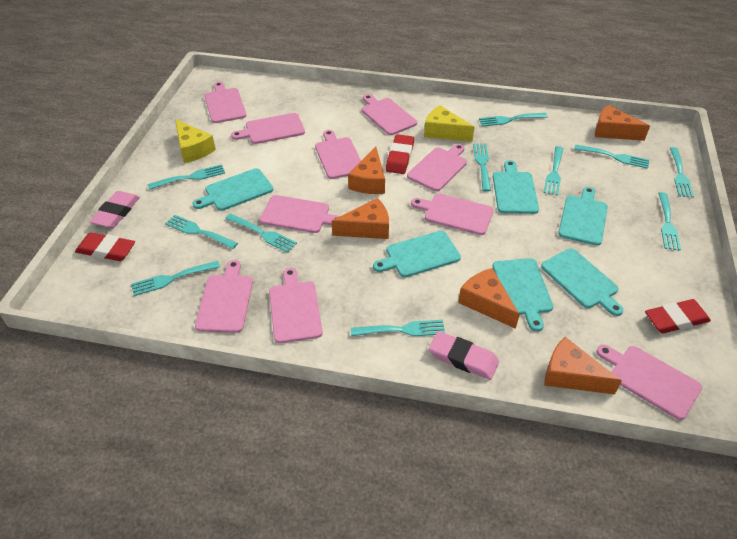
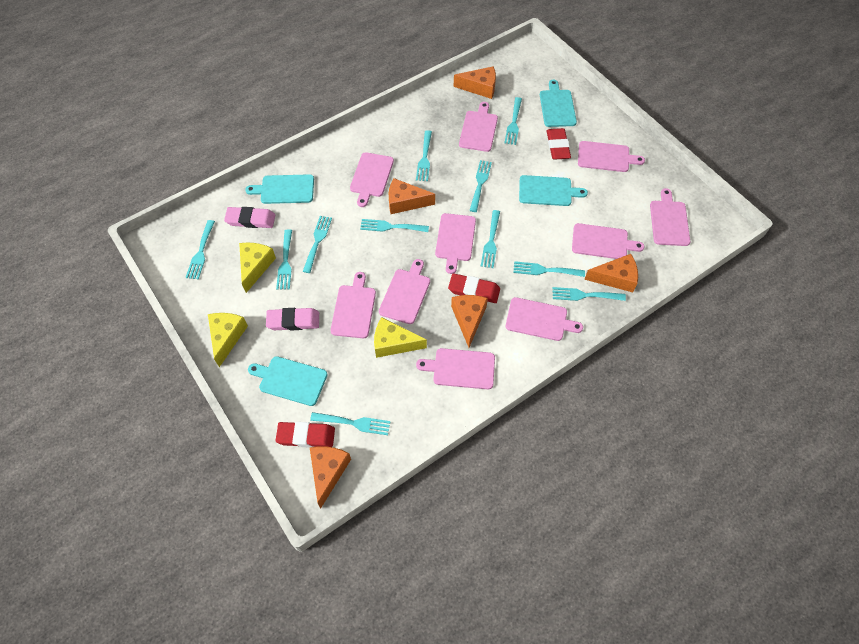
turquoise cutting board: [192,168,273,211] [373,231,461,277] [492,258,553,332] [493,160,539,214] [541,248,623,316] [558,187,608,246] = 6 -> [245,174,314,204] [248,356,328,406] [519,175,588,206] [540,80,577,127] = 4
yellow cheese: [175,119,216,163] [424,105,474,142] = 2 -> [208,313,248,367] [239,243,276,293] [374,317,427,358] = 3

